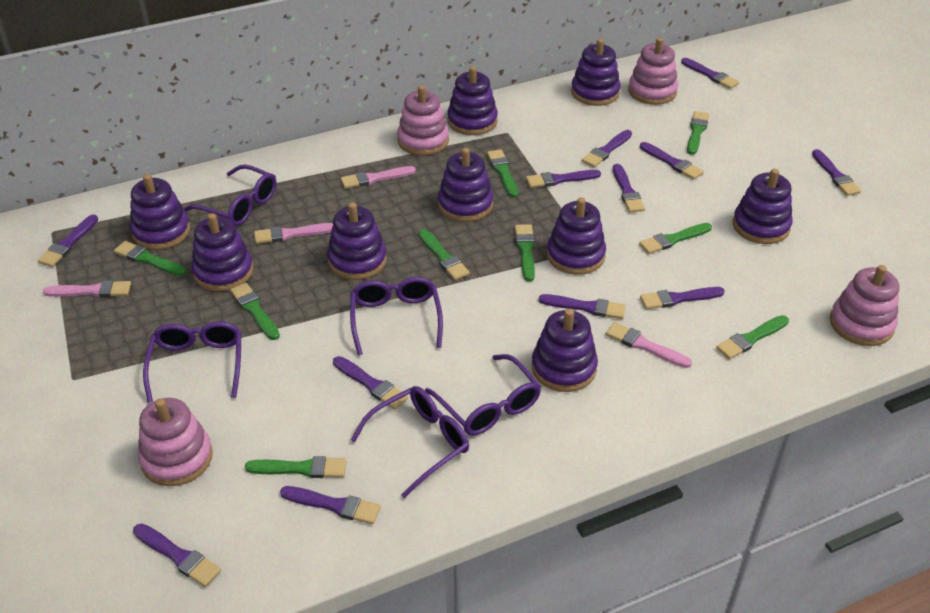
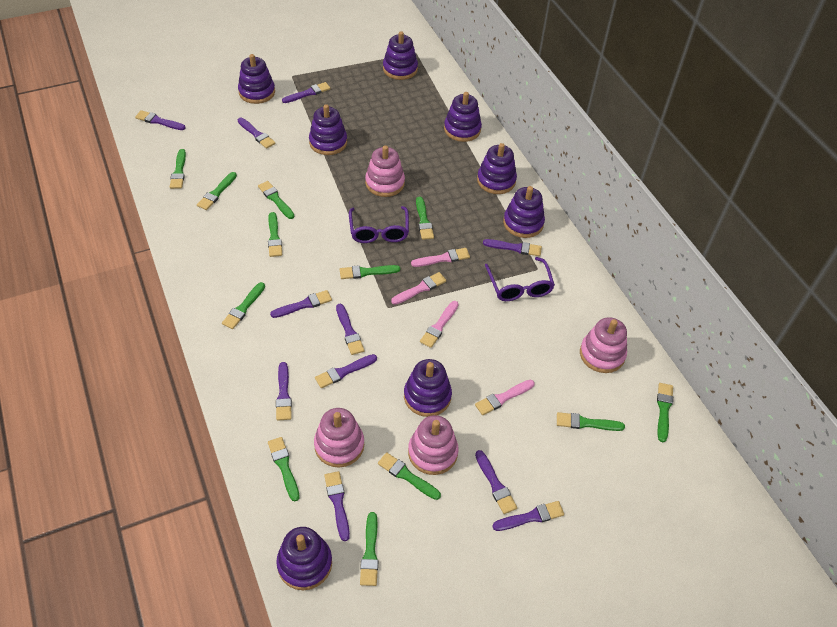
green brush: [114,241,186,276] [230,283,280,340] [245,456,346,478] [418,229,470,280] [487,149,518,198] [515,224,535,281] [639,223,712,254] [687,111,709,155] [716,315,789,359] = 9 -> [170,149,186,189] [197,172,237,210] [222,282,265,329] [258,181,294,219] [268,212,282,257] [268,437,300,501] [340,265,400,279] [360,512,378,586] [378,452,441,500] [416,197,434,240] [557,412,625,431] [657,383,673,442] = 12
purple brush: [38,214,98,267] [133,524,221,587] [280,486,381,524] [333,356,408,410] [526,170,601,188] [539,294,626,319] [582,130,632,167] [613,164,645,213] [640,142,704,180] [640,287,725,309] [681,58,739,89] [812,149,861,196] = 12 -> [135,110,186,130] [238,118,275,149] [270,290,332,318] [276,362,292,421] [282,82,331,103] [315,354,377,388] [324,471,350,541] [336,304,364,355] [475,450,517,514] [483,239,542,256] [492,501,564,531] = 11
purple glasses: [143,321,242,403] [184,165,276,226] [350,277,443,355] [351,386,469,498] [425,354,541,436] = 5 -> [349,206,409,243] [485,257,555,301] = 2
purple stacking toy: [130,174,190,250] [192,213,253,291] [327,202,387,280] [438,148,493,222] [447,66,498,135] [532,309,598,392] [547,197,606,275] [571,39,621,106] [733,169,792,244] = 9 -> [238,54,275,104] [276,527,332,590] [309,104,347,155] [383,31,418,80] [404,359,452,417] [444,92,482,142] [477,143,517,194] [503,186,545,238] = 8

